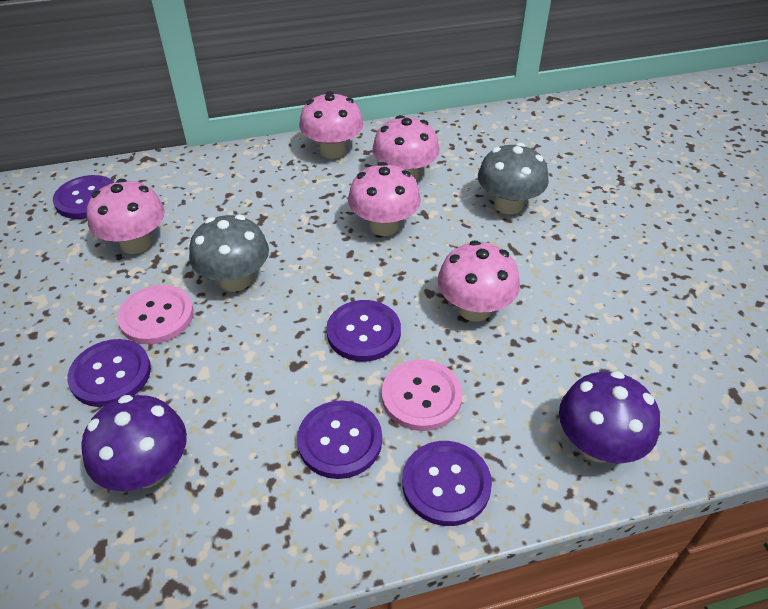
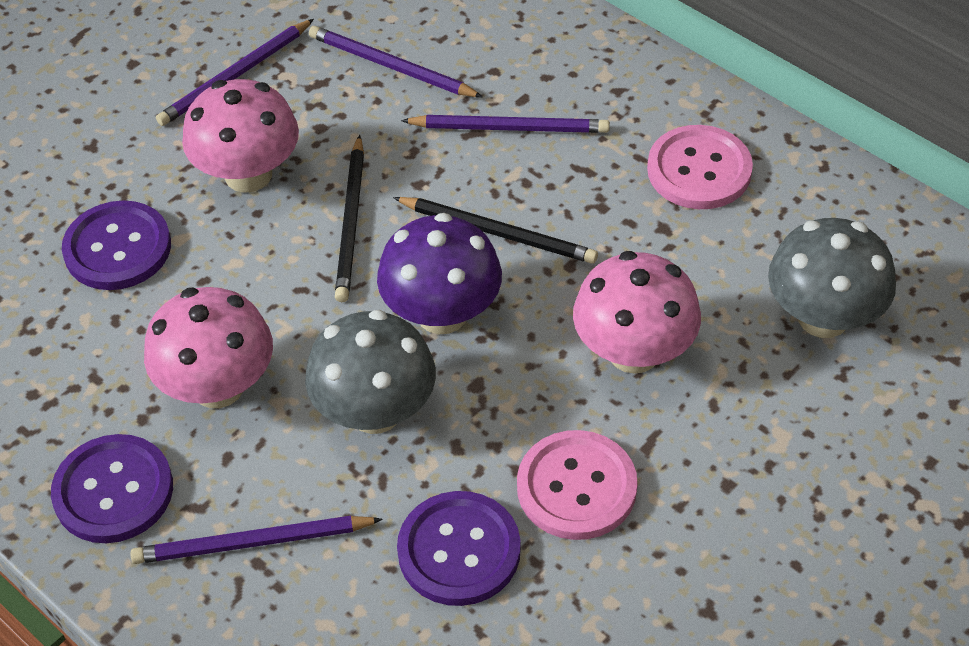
black pencil: none = 0 -> [335,135,364,302] [393,197,598,264] = 2
pink mushroom: [87,179,165,254] [299,91,364,159] [348,162,421,236] [372,115,439,181] [438,240,520,322] = 5 -> [144,287,273,408] [182,79,299,193] [573,251,701,374] = 3
purple button: [53,175,114,219] [67,339,151,407] [297,400,382,479] [326,300,401,362] [402,441,492,526] = 5 -> [51,434,173,543] [62,200,171,290] [397,491,521,606] = 3
purple mushroom: [81,395,187,491] [559,371,660,463] = 2 -> [377,213,502,334] = 1
purple pencil: none = 0 -> [130,516,383,564] [156,19,314,126] [309,26,483,98] [401,115,610,133] = 4

